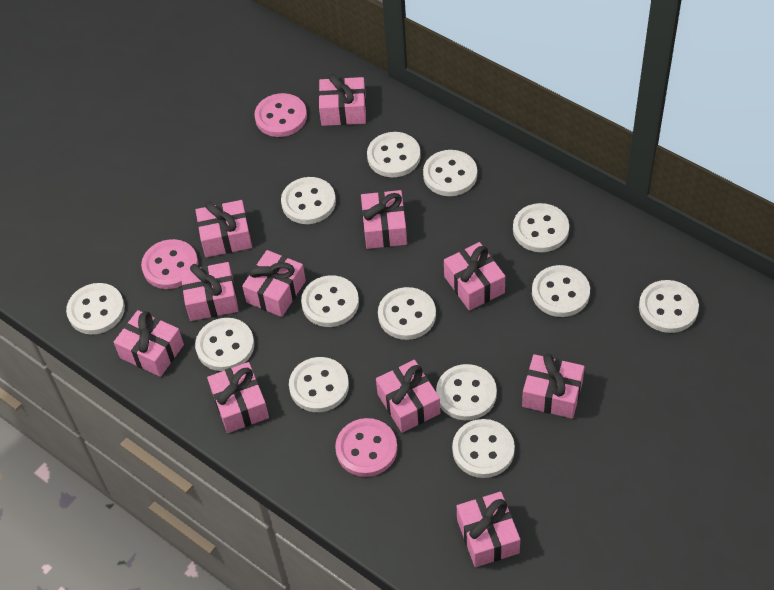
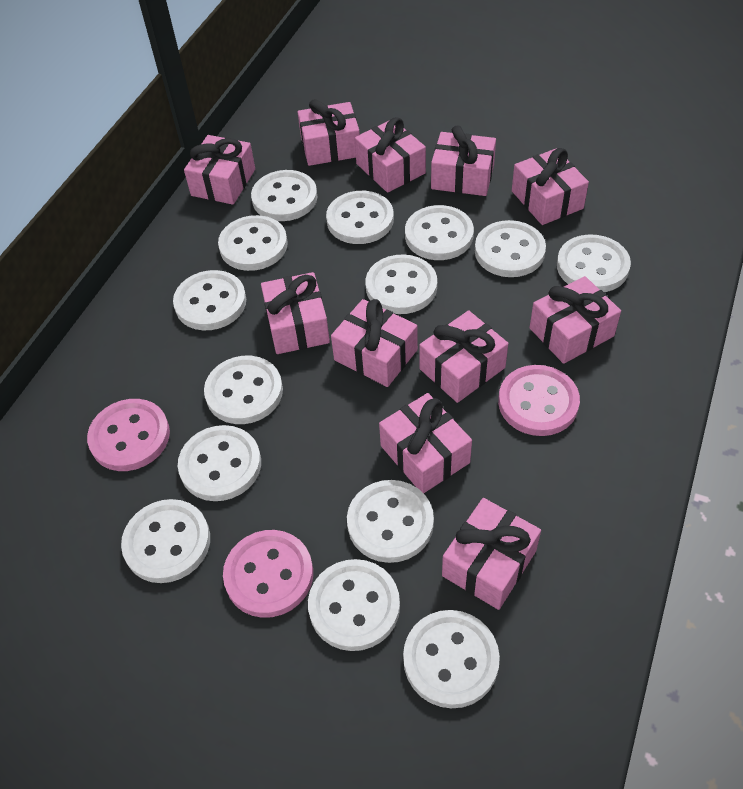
white button: [66,283,125,335] [195,318,254,371] [281,177,336,224] [289,357,349,412] [301,275,359,327] [367,132,421,177] [378,287,436,340] [423,150,477,196] [436,364,497,420] [452,419,515,478] [513,203,569,252] [532,265,590,317] [639,280,699,333] = 13 -> [121,499,210,583] [173,270,246,330] [178,425,261,501] [204,356,283,424] [218,215,288,271] [251,170,317,221] [308,559,400,651] [326,191,394,244] [347,480,434,563] [366,254,437,314] [403,610,500,708] [405,205,474,260] [475,220,546,277] [557,235,631,292] = 14

